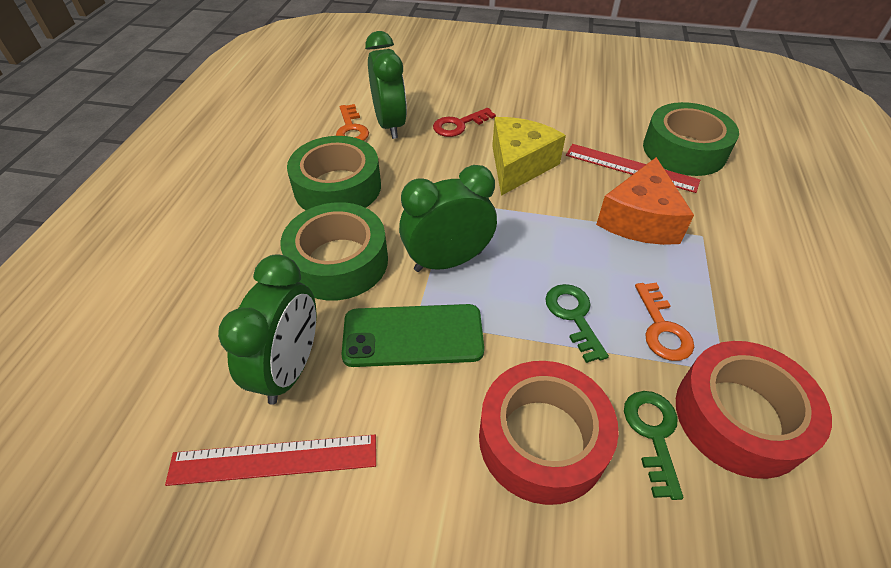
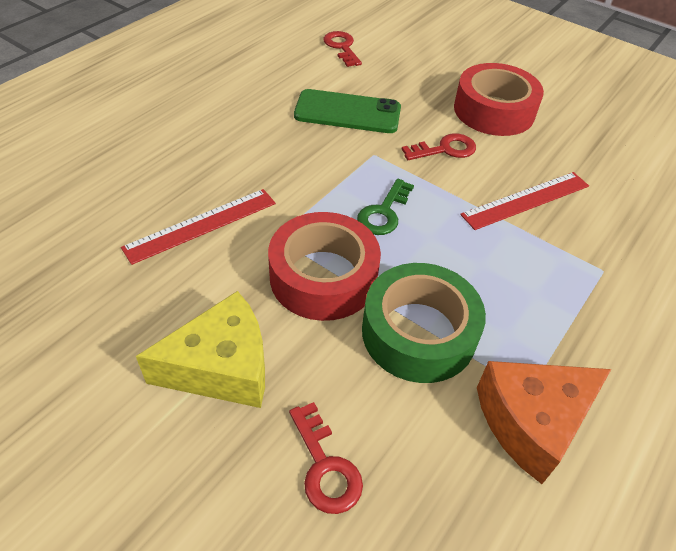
green clock: [218,255,316,405] [365,31,407,139] [399,165,497,272] = 3 -> none = 0
green key: [545,284,609,363] [624,391,683,500] = 2 -> [357,179,414,235] = 1
green tape: [280,202,388,301] [287,136,381,210] [643,102,739,176] = 3 -> [362,263,486,383] = 1
orange key: [336,104,369,141] [635,283,694,361] = 2 -> none = 0
red key: [433,108,496,137] = 1 -> [289,402,363,514] [323,31,362,67] [402,133,476,160] = 3

